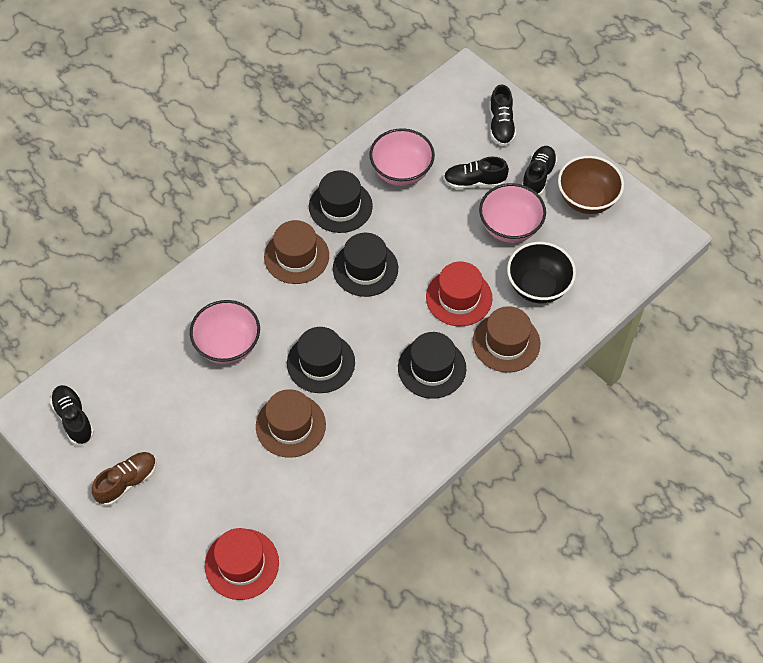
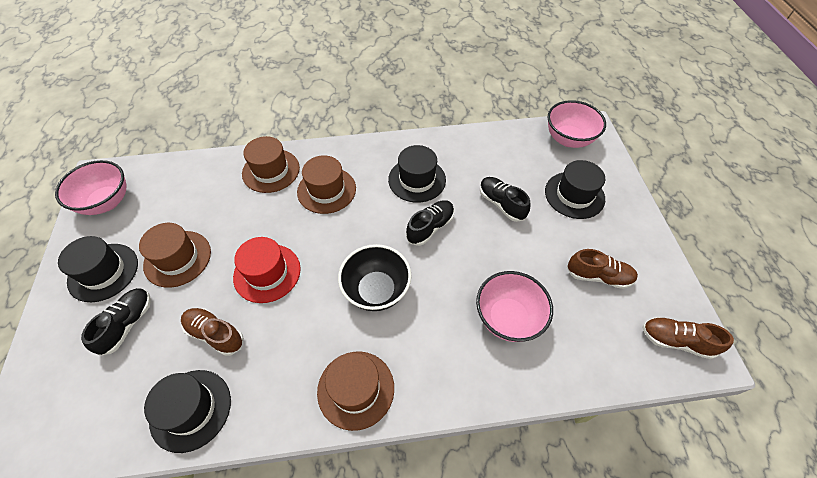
black shoe: [50,385,94,445] [444,157,509,189] [489,84,516,146] [522,146,557,196] = 4 -> [81,288,151,356] [406,200,454,246] [480,177,531,222] = 3
brown bowl: [558,156,624,214] = 1 -> none = 0
brown hat: [256,389,326,458] [264,220,329,284] [473,306,540,373] = 3 -> [139,223,211,288] [242,136,300,193] [297,155,356,214] [317,351,394,431] = 4
brown shoe: [92,452,157,506] = 1 -> [181,308,244,356] [567,249,638,289] [642,317,734,359] = 3
red hat: [205,528,279,600] [426,262,492,326] = 2 -> [233,237,301,303] = 1

